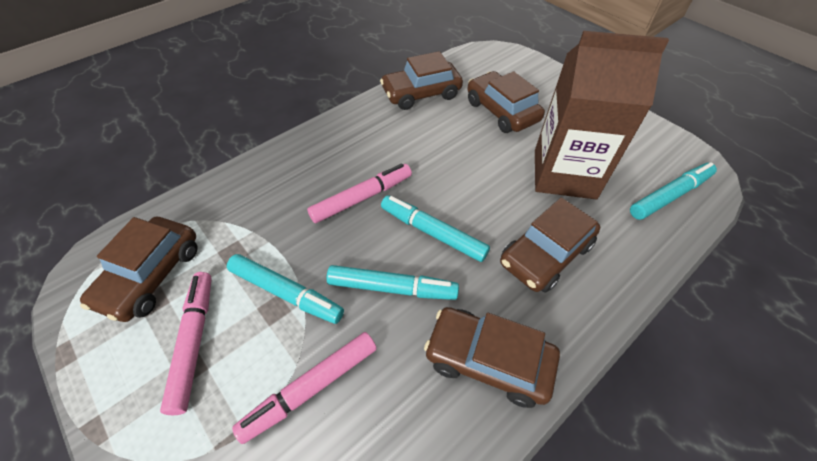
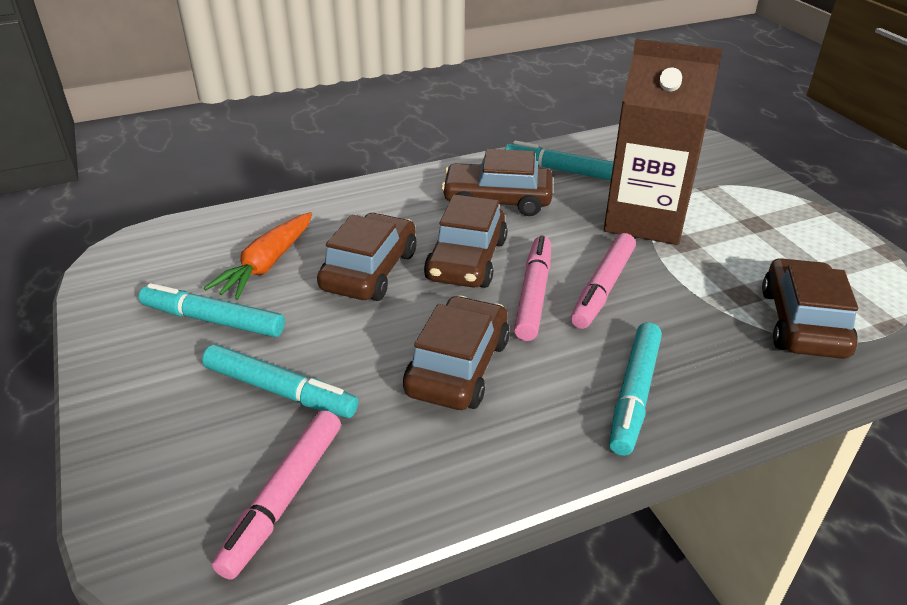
orange carrot: none = 0 -> [204,212,312,300] = 1

